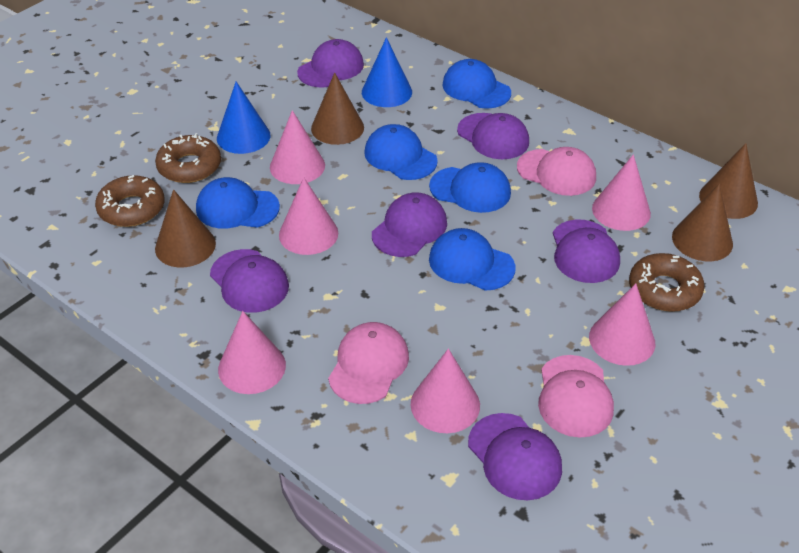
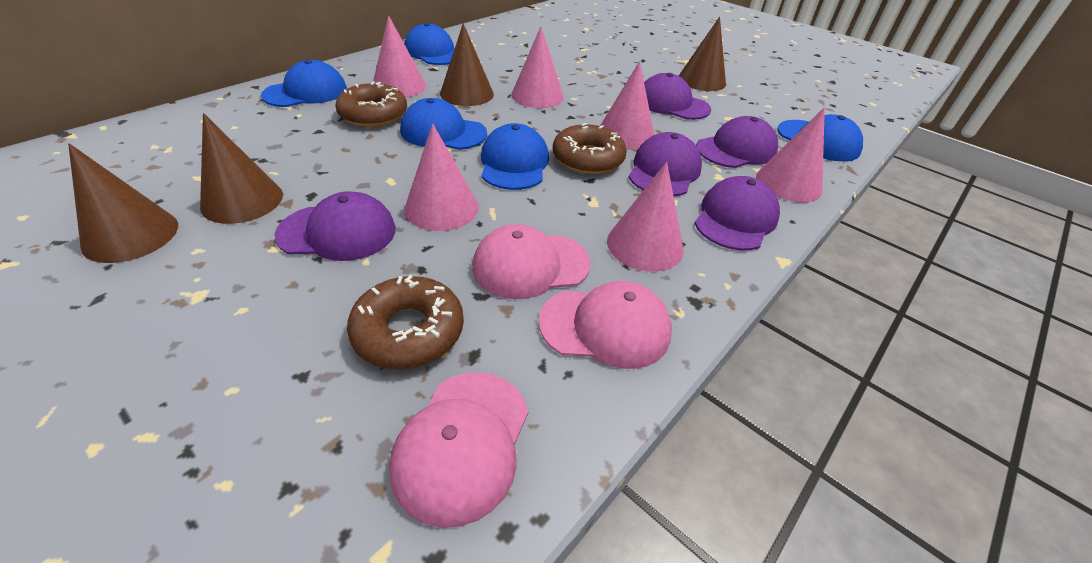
blue cone: [217,82,271,154] [362,37,412,107] = 2 -> none = 0
purple cap: [210,249,289,313] [297,39,364,88] [372,192,447,257] [457,113,529,159] [468,413,562,500] [553,219,620,283] = 6 -> [274,191,396,261] [629,132,702,196] [644,73,711,120] [695,176,780,251] [696,116,778,168] = 5

